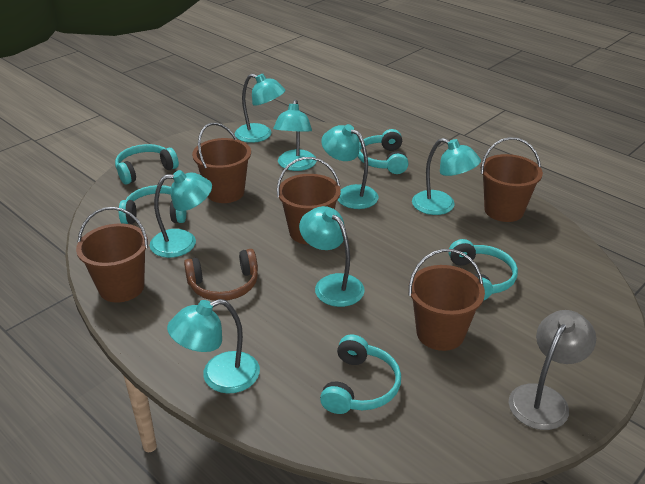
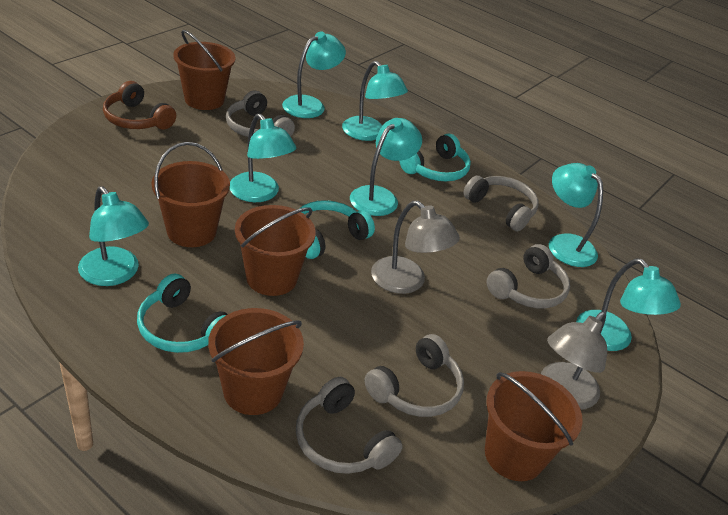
grey headphones: none = 0 -> [226,90,295,137] [296,377,402,474] [364,334,464,417] [463,176,539,231] [486,244,570,308] = 5
grey lamp: [509,310,596,430] = 1 -> [371,201,460,294] [541,312,607,410] = 2
turquoise headphones: [115,144,179,184] [119,185,186,224] [320,334,401,414] [358,129,408,174] [448,239,518,301] = 5 -> [137,274,228,353] [299,200,375,259] [399,133,471,181] = 3

